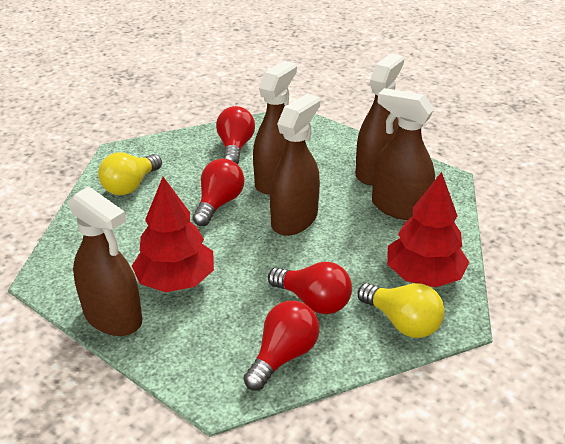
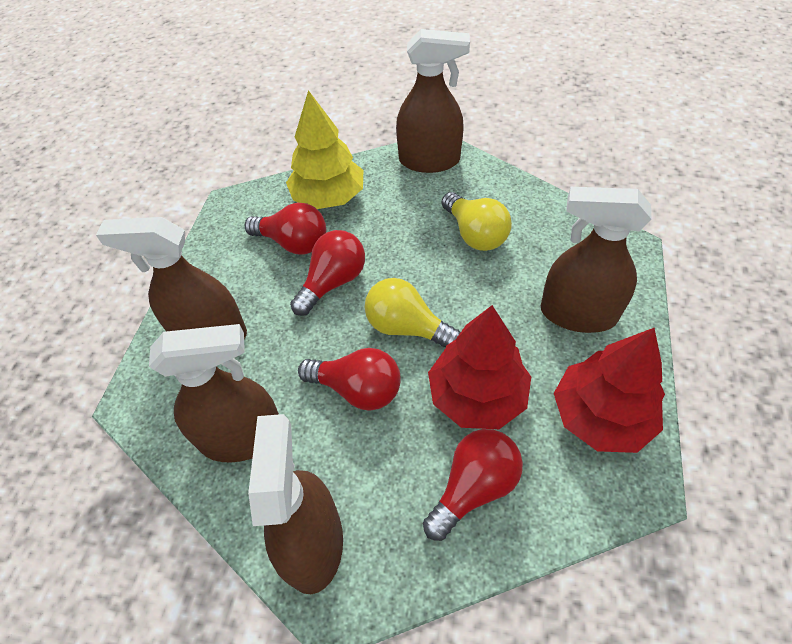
yellow tree: none = 0 -> [286,90,363,209] = 1

